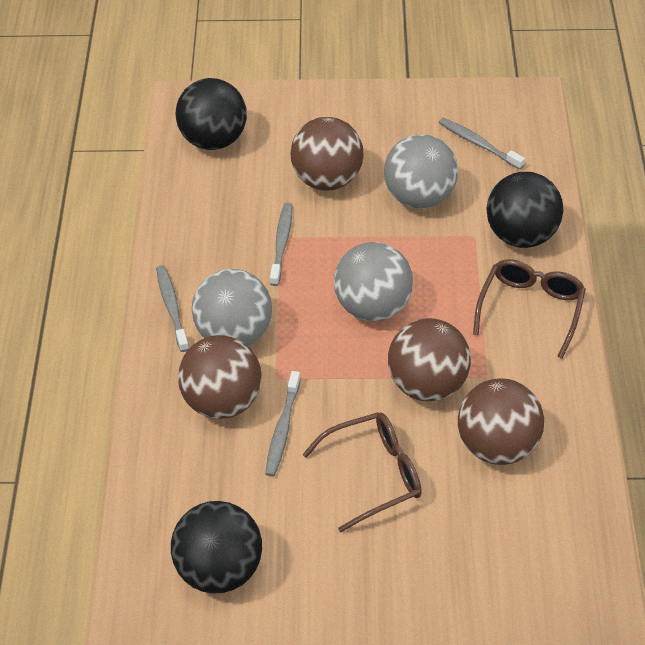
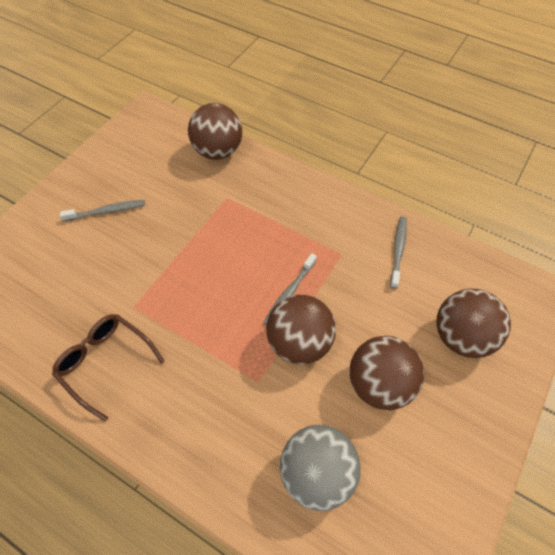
black ball: [171,501,262,594] [176,78,247,150] [487,172,564,248] = 3 -> none = 0
brown glasses: [302,412,422,532] [473,259,586,359] = 2 -> [52,314,165,421] = 1
grey ball: [192,269,272,346] [334,242,413,321] [384,134,458,209] = 3 -> [280,425,361,511] = 1
grey toothbrush: [156,265,189,352] [265,371,301,477] [270,203,293,286] [439,118,525,170] = 4 -> [60,200,145,221] [263,253,317,325] [390,216,407,289] = 3

